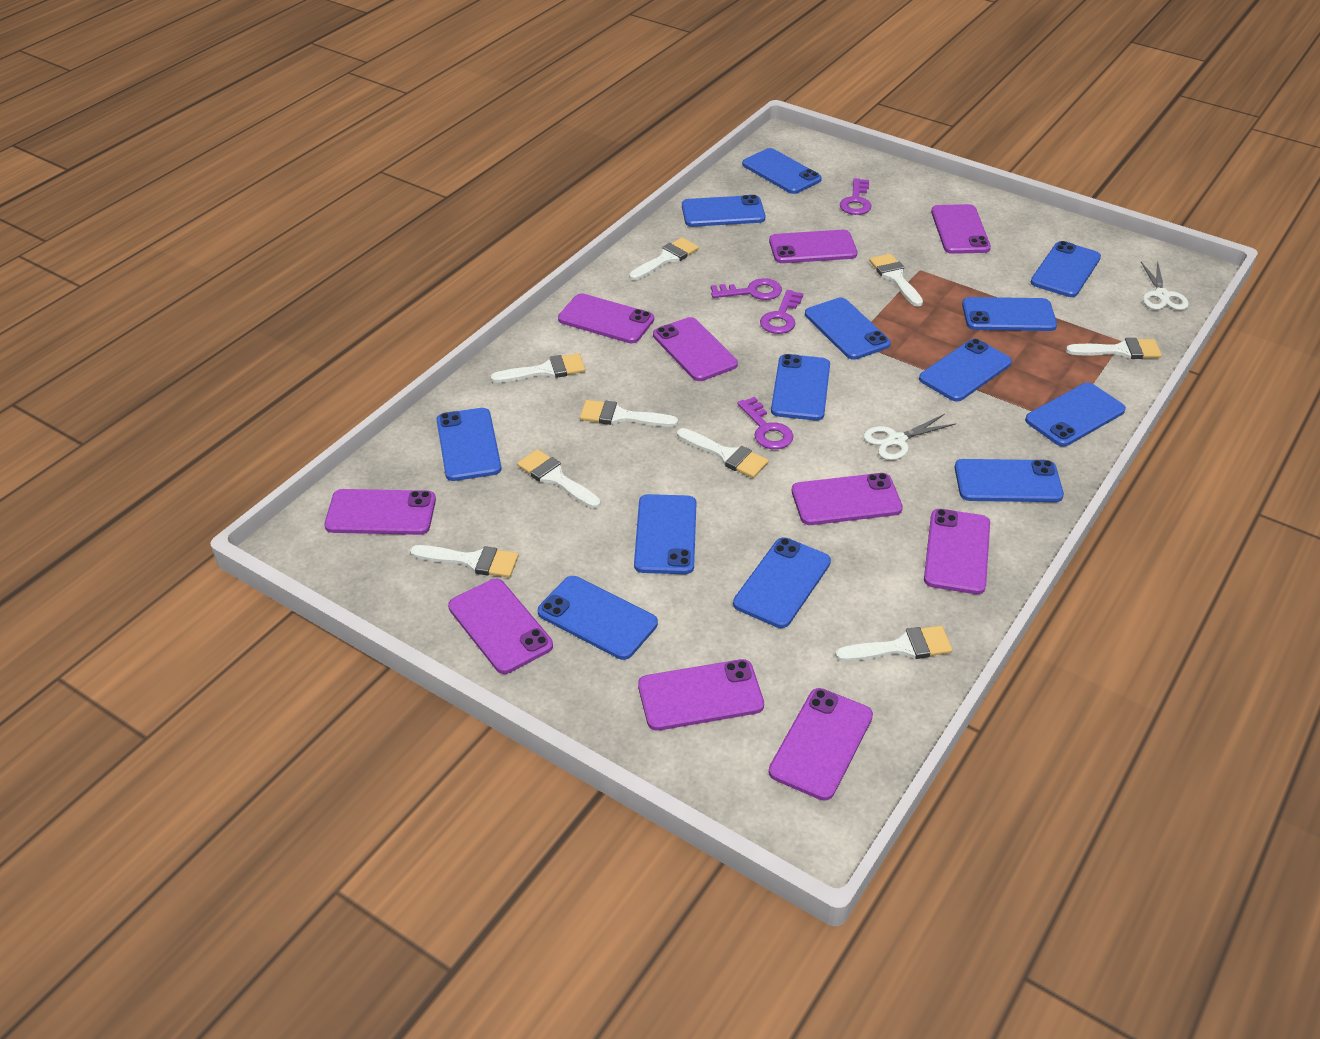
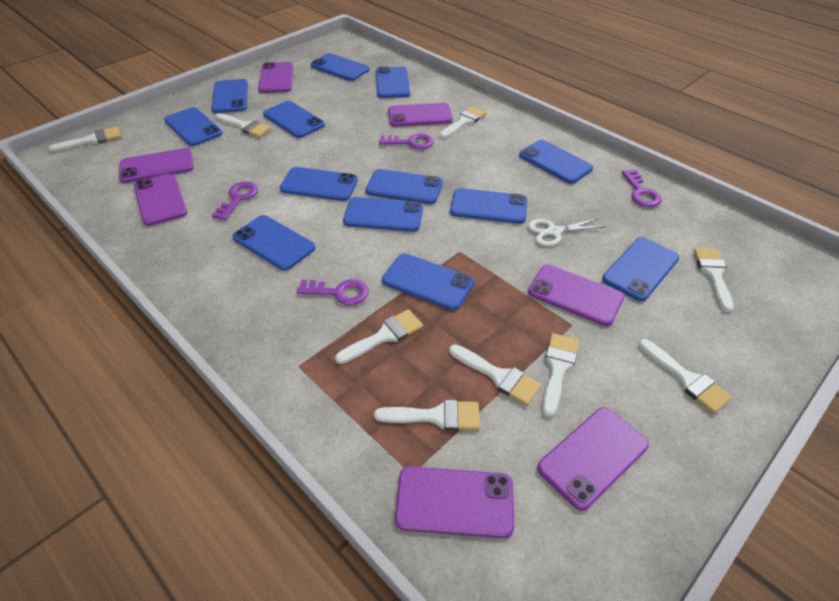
purple phone: [324,489,436,535] [448,579,553,674] [558,293,654,343] [638,659,764,731] [653,317,738,381] [769,230,857,263] [769,688,873,801] [792,473,903,525] [924,509,990,594] [931,204,991,254] = 10 -> [119,148,194,183] [134,173,187,226] [258,62,293,93] [388,103,453,127] [395,466,514,538] [528,265,624,326] [537,407,649,511] = 7
white scissors: [863,414,956,460] [1141,261,1189,310] = 2 -> [528,218,604,246] = 1

